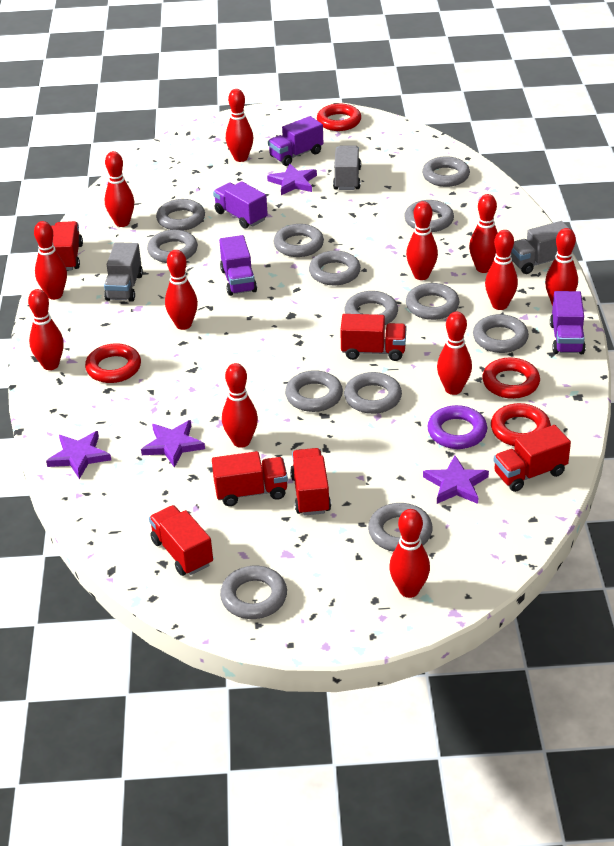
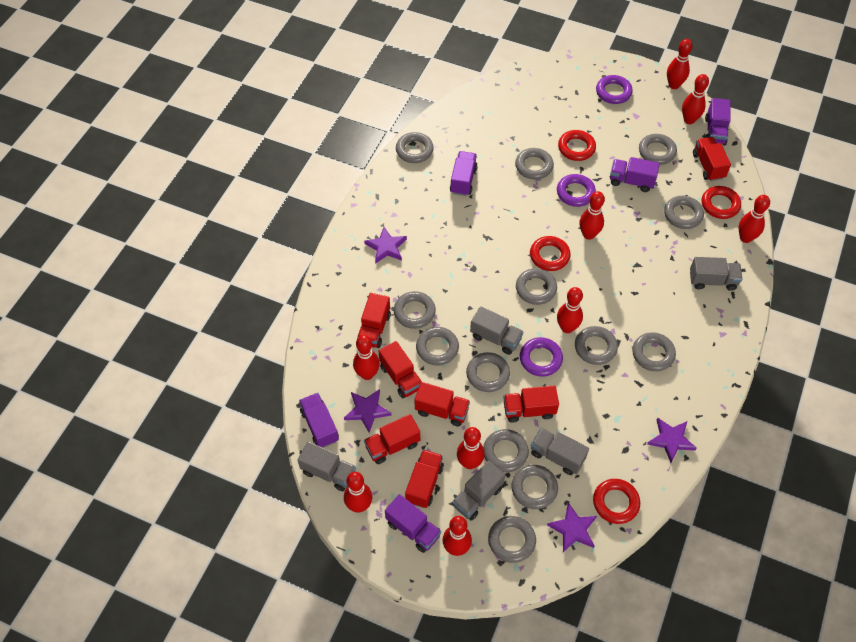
grey truck: [104,242,143,302] [333,145,361,190] [511,221,570,274] = 3 -> [297,442,356,491] [452,461,505,521] [470,306,523,355] [531,428,589,475] [690,257,742,291] = 5
purple ring: [427,405,487,449] = 1 -> [520,337,563,377] [557,174,596,207] [596,75,633,104] = 3
purple truck: [213,181,268,229] [219,235,257,296] [268,116,323,166] [550,291,586,354] = 4 -> [299,393,339,448] [385,494,441,553] [450,151,478,196] [610,157,660,192] [705,98,731,145] = 5
red bowling pin: [28,289,64,370] [34,221,67,300] [105,151,134,227] [165,250,198,330] [222,363,258,448] [226,89,253,162] [389,509,430,598] [406,201,438,280] [437,312,472,395] [469,194,498,273] [485,230,518,310] [545,228,578,306] = 12 -> [344,472,372,513] [353,335,380,380] [443,516,472,556] [457,427,485,469] [557,287,583,333] [579,191,605,240] [667,39,693,89] [682,74,709,124] [738,195,770,243] = 9
red truck: [51,221,83,270] [149,505,213,576] [212,451,288,506] [290,448,331,515] [340,314,406,361] [493,425,571,492] = 6 -> [357,293,391,348] [364,414,420,464] [379,341,422,398] [405,449,444,508] [415,382,470,427] [504,386,559,423] [693,137,731,181] = 7

